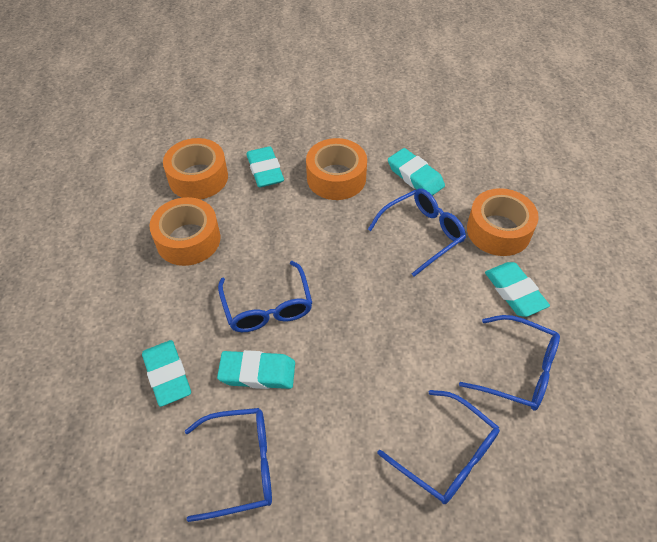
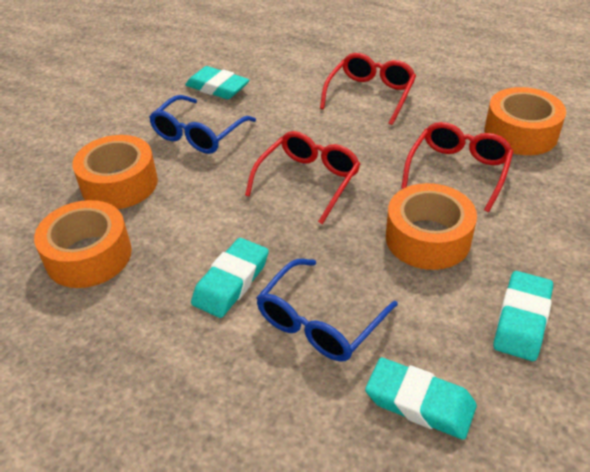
blue glasses: [185,408,272,522] [218,261,312,332] [368,189,466,277] [378,390,500,504] [459,315,560,411] = 5 -> [149,95,256,154] [256,259,398,361] = 2
red glasses: none = 0 -> [245,131,360,224] [320,53,416,125] [401,122,514,212] = 3
turquoise eraser: [142,340,191,407] [217,350,295,389] [246,146,284,187] [388,148,445,196] [485,262,550,317] = 5 -> [185,66,249,99] [191,238,269,318] [365,357,477,440] [493,271,553,361] = 4

